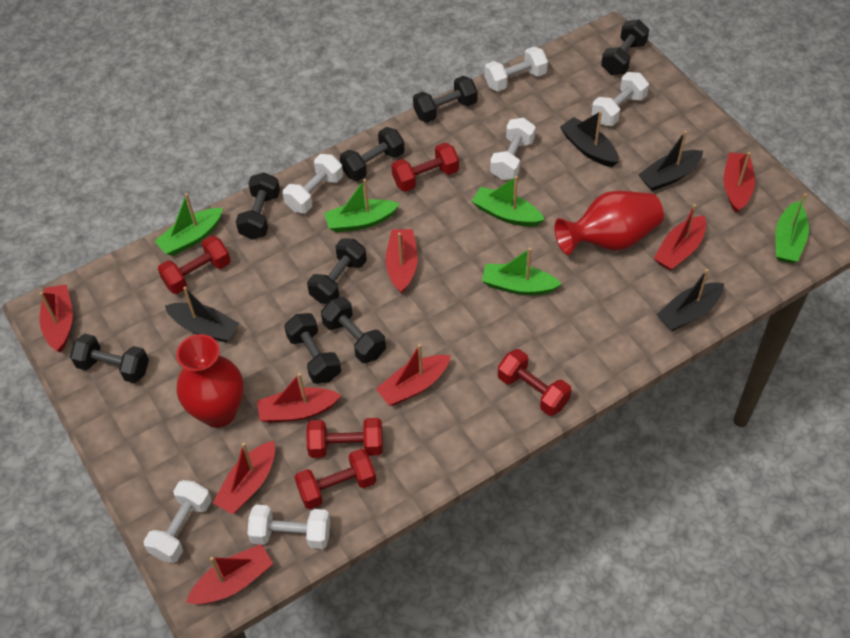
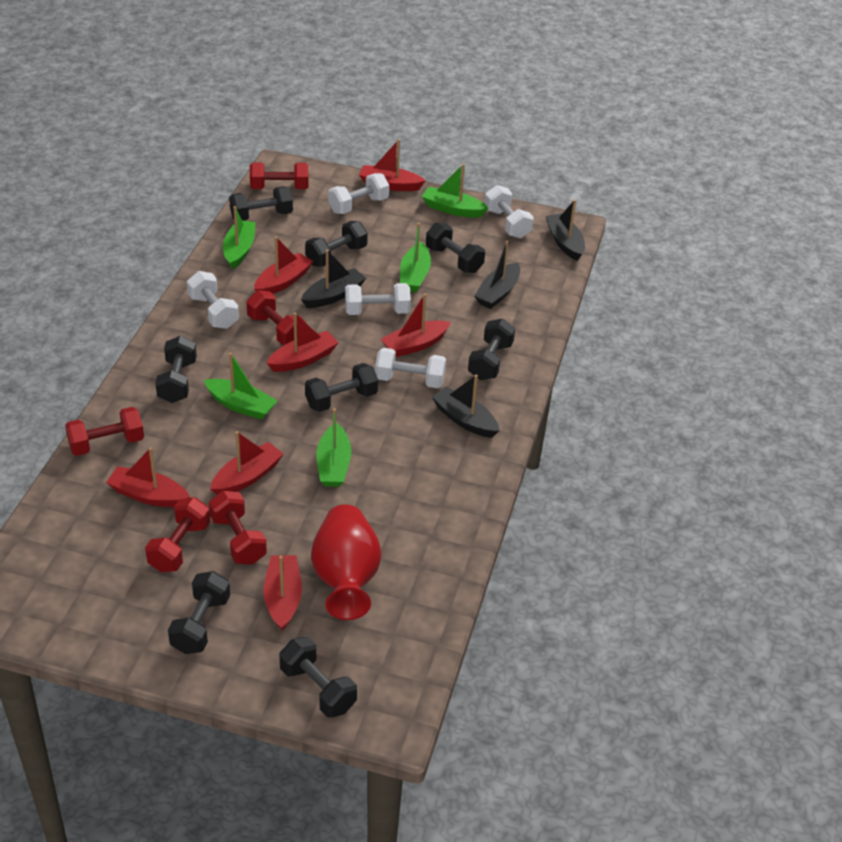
red boat: [39,284,73,352] [186,544,273,604] [213,441,275,514] [257,373,341,423] [376,344,451,406] [385,229,418,294] [654,204,706,271] [723,152,755,213] = 8 -> [106,447,190,507] [210,431,284,495] [254,236,313,294] [263,555,302,631] [266,313,339,372] [359,139,426,191] [381,293,451,357] = 7
red vase: [176,334,244,428] [554,191,664,255] = 2 -> [311,505,382,620] = 1
white dumbbell: [143,480,212,563] [247,505,330,549] [283,154,343,213] [484,46,548,92] [490,118,536,180] [592,72,649,126] = 6 -> [187,271,239,329] [328,173,389,214] [345,283,411,315] [375,348,446,388] [485,185,534,238] = 5

